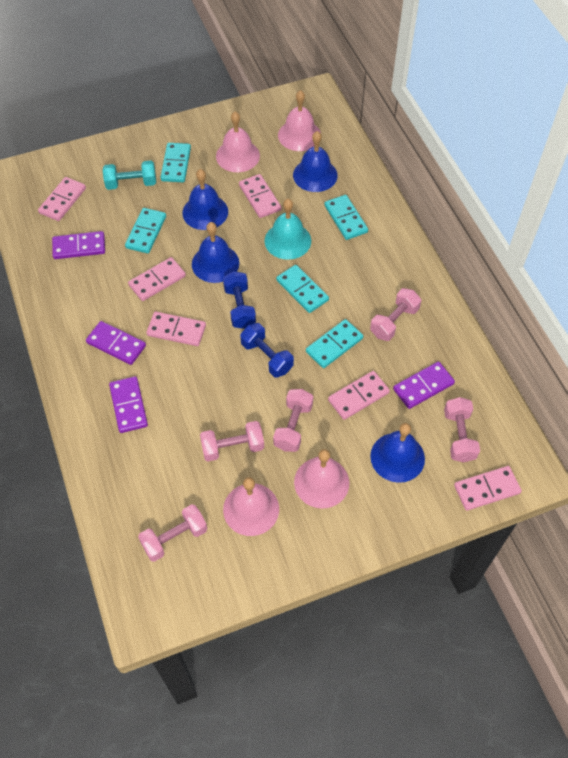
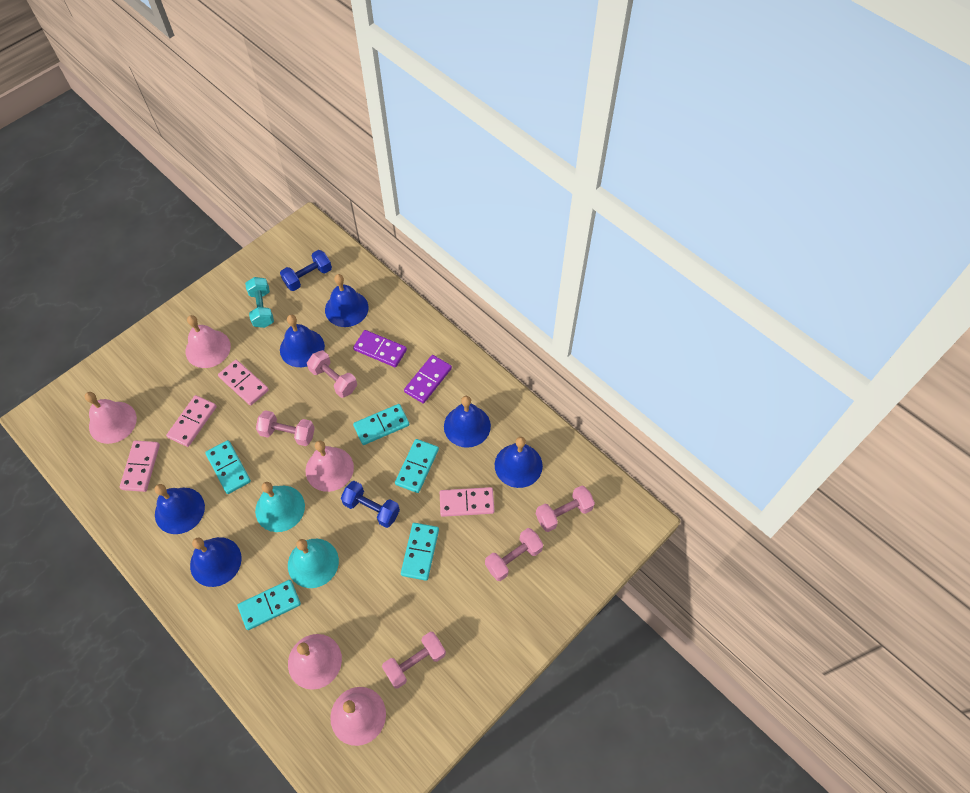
blue bell: [182,169,228,230] [192,222,239,283] [293,131,338,192] [370,423,425,483] = 4 -> [154,484,205,534] [190,537,242,587] [280,315,325,367] [325,274,369,327] [444,396,491,448] [495,437,543,488] = 6
pink bell: [216,111,260,172] [223,477,279,536] [278,90,321,151] [294,449,349,509] = 4 -> [85,392,137,444] [186,315,231,368] [288,634,342,690] [305,440,354,492] [330,687,386,746] = 5
pink domino: [38,177,86,221] [128,257,186,301] [146,312,206,346] [239,174,281,218] [328,371,390,420] [454,466,522,511] = 6 -> [120,440,160,492] [166,395,217,447] [218,360,269,405] [440,487,494,517] = 4
purple domino: [52,231,105,259] [86,321,146,365] [109,376,148,433] [393,362,455,409] = 4 -> [353,330,407,367] [404,355,452,403] = 2
turquoise bell: [264,199,311,260] = 1 -> [255,482,305,532] [288,539,339,588] = 2

